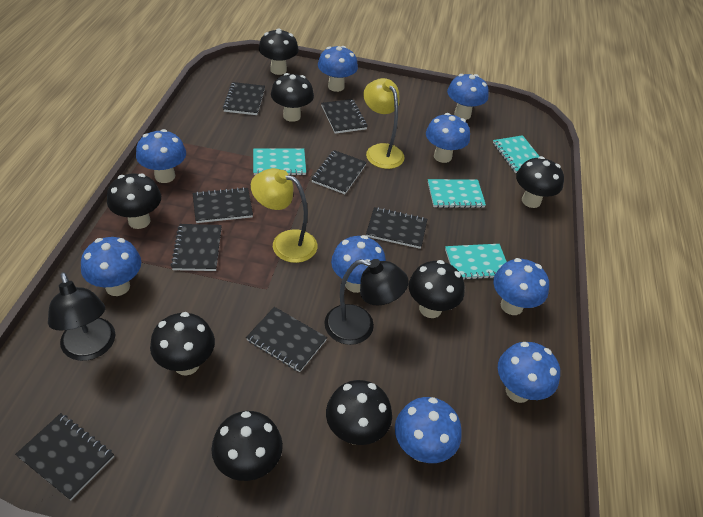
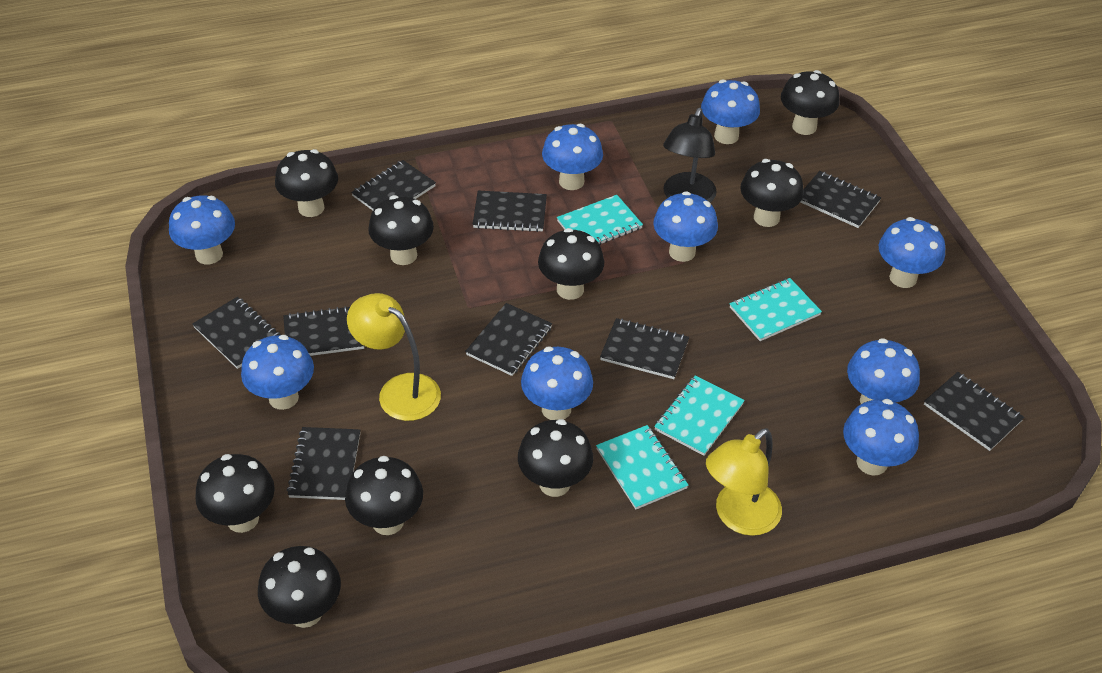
black lamp: [48,272,115,361] [324,259,409,345] = 2 -> [663,108,717,203] = 1
black mushroom: [107,173,161,229] [150,312,215,376] [211,411,283,481] [259,28,299,75] [271,73,314,122] [326,380,392,445] [409,260,464,318] [516,156,564,208] = 8 -> [195,454,275,533] [258,546,341,628] [275,149,338,217] [345,456,423,535] [368,195,434,265] [518,419,593,497] [538,228,604,300] [740,159,804,227] [781,70,839,135] = 9
black notebook: [15,413,114,500] [171,224,222,271] [193,187,253,223] [223,82,265,115] [246,307,327,372] [311,150,367,194] [321,99,368,134] [366,207,427,249] = 8 -> [192,297,281,369] [283,306,364,356] [287,427,360,500] [351,160,436,210] [465,303,552,376] [473,191,547,232] [600,318,689,379] [800,171,881,228] [924,372,1024,451] = 9

